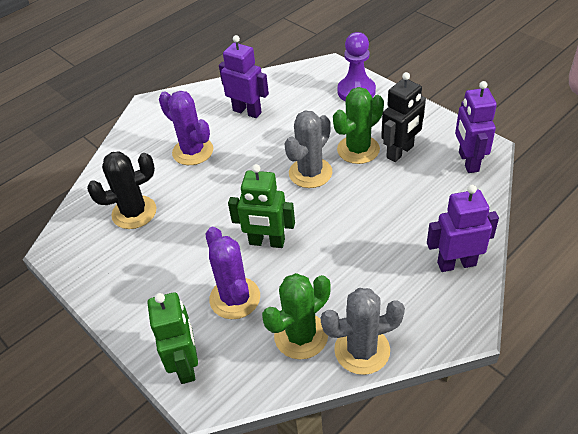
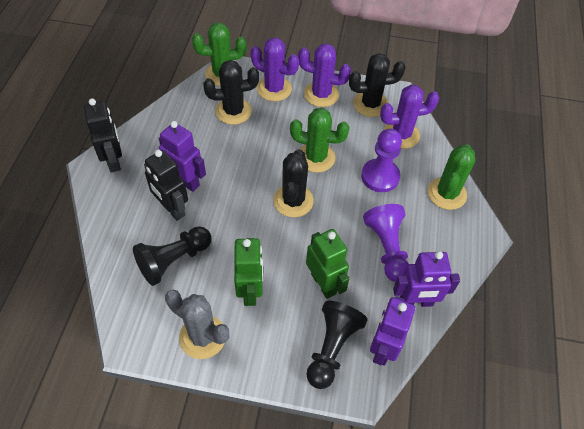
black cactus: [87,151,157,229] = 1 -> [203,60,259,125] [273,149,314,217] [349,53,406,117] = 3
black pawn: none = 0 -> [133,226,211,286] [307,301,368,389] = 2
black robot: [381,72,426,162] = 1 -> [84,98,122,172] [144,150,188,221] = 2
green cactus: [262,273,331,359] [333,87,384,164] = 2 -> [192,22,247,86] [290,108,350,173] [427,144,476,210] = 3
grey cactus: [284,110,332,188] [321,288,405,375] = 2 -> [165,290,229,359] = 1
purple cactus: [159,91,213,165] [205,227,260,319] = 2 -> [251,37,299,101] [298,43,351,107] [380,84,439,149] = 3
purple pawn: [337,32,376,102] = 1 -> [361,129,402,192] [363,204,409,282] = 2

